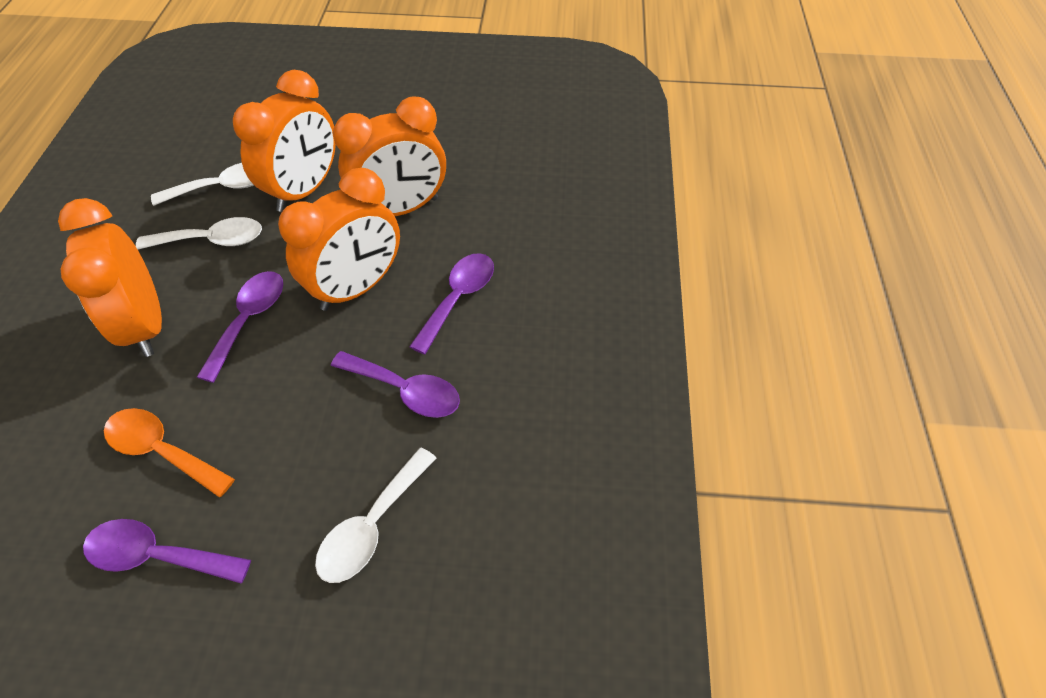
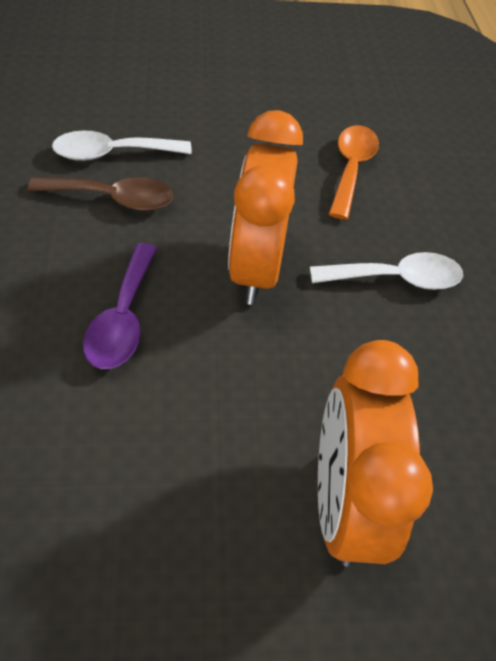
brown spoon: none = 0 -> [28,177,173,211] = 1
orange clock: [58,198,162,357] [233,70,336,212] [278,168,400,311] [333,97,446,216] = 4 -> [228,110,303,305] [318,340,433,567] = 2
purple spoon: [83,519,251,584] [197,271,283,383] [331,351,460,418] [409,253,494,354] = 4 -> [83,243,157,369] = 1
white spoon: [136,217,262,249] [151,163,254,206] [315,448,437,583] = 3 -> [52,130,192,161] [310,252,463,290] = 2

